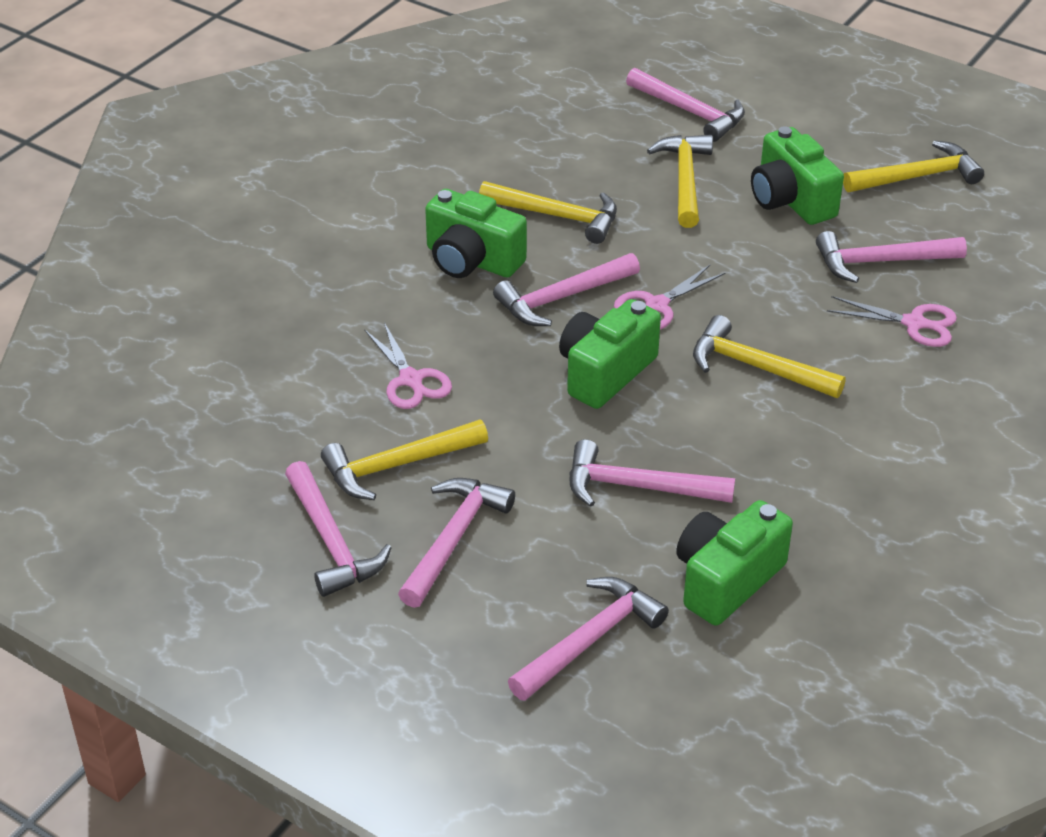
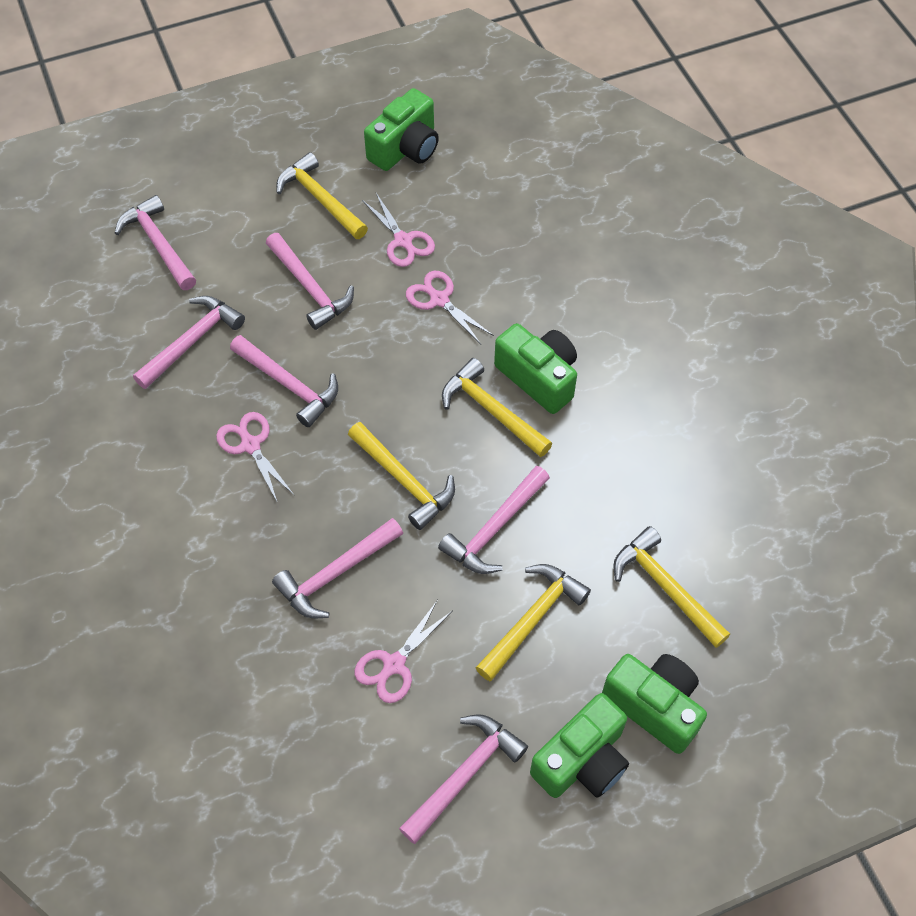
pink scissors: [364,322,452,409] [614,264,725,330] [827,296,957,347] = 3 -> [216,412,294,501] [355,600,452,703] [362,193,435,267] [406,271,494,344] = 4

